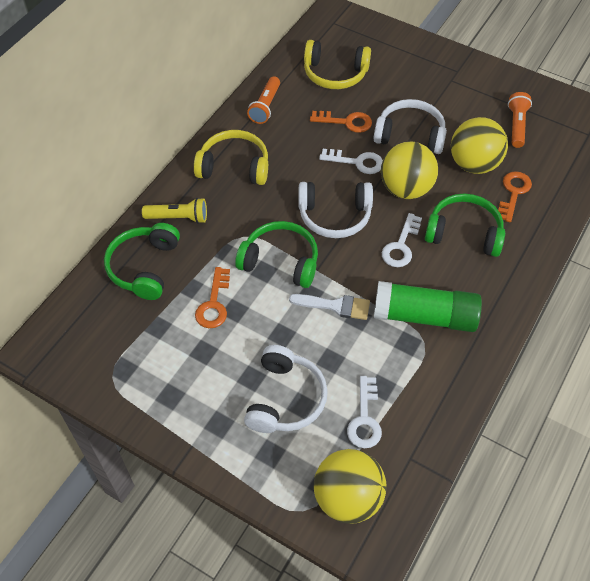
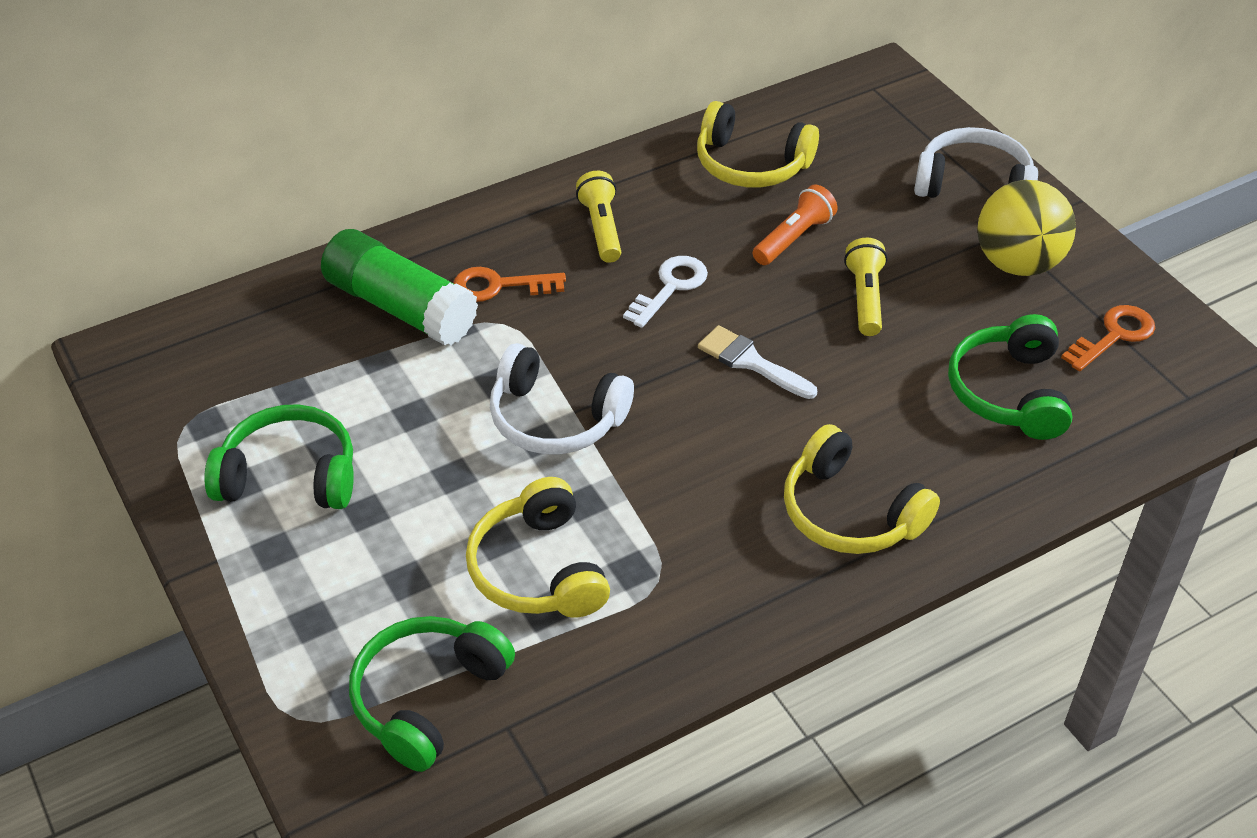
orange flashlight: [247,76,280,124] [508,92,532,148] = 2 -> [753,185,838,265] = 1
orange key: [195,267,230,328] [310,111,372,133] [498,171,532,223] = 3 -> [453,267,566,302] [1061,305,1155,371] = 2
white headphones: [244,345,328,433] [298,182,373,238] [374,99,447,154] = 3 -> [490,343,634,454] [914,127,1038,198] = 2
white key: [319,149,383,174] [347,376,382,448] [382,213,422,267] = 3 -> [623,256,708,328] = 1
yellow ball: [314,449,387,524] [381,142,438,199] [451,117,508,174] = 3 -> [977,180,1076,276] = 1
yellow flashlight: [142,198,207,224] = 1 -> [576,171,621,263] [844,238,887,336] = 2
yellow headphones: [194,130,268,185] [304,40,371,89] = 2 -> [466,477,610,618] [697,101,819,187] [784,424,940,554] = 3

